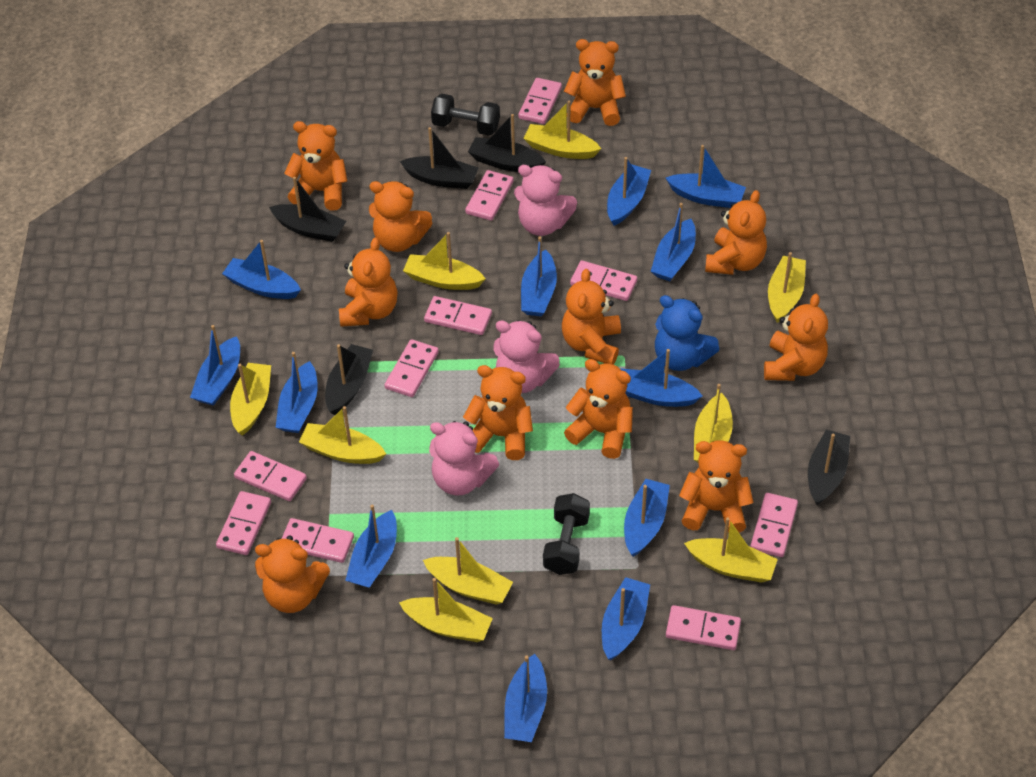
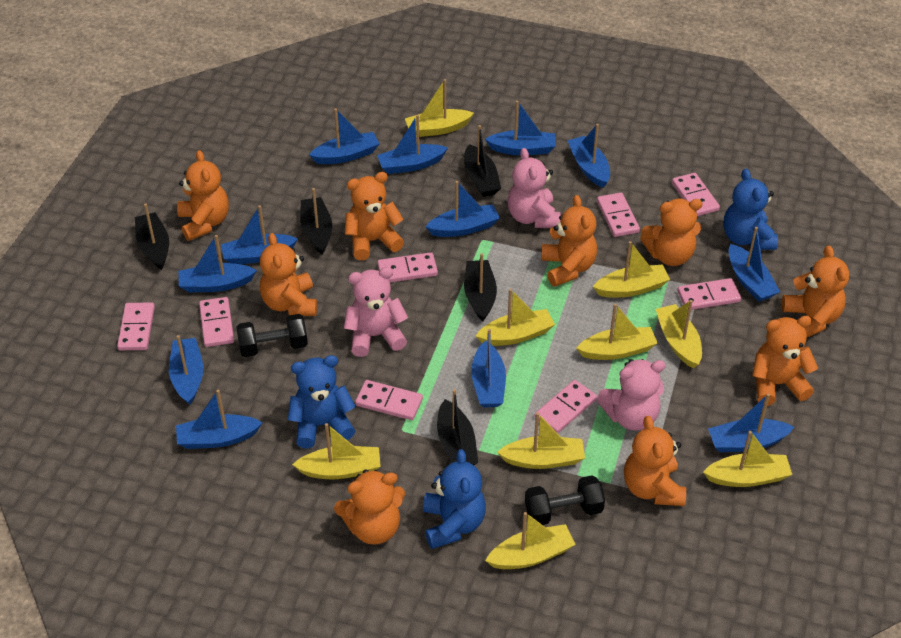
blue teddy bear: [655,295,720,371] = 1 -> [288,355,356,448] [423,449,486,549] [723,169,778,250] = 3
orange teddy bear: [255,536,330,613] [284,121,347,211] [339,238,398,327] [369,181,433,252] [463,365,533,460] [562,269,621,365] [564,39,626,126] [564,359,633,459] [679,440,754,533] [705,190,767,275] [764,293,828,381] = 11 -> [177,150,229,241] [260,233,317,316] [334,469,405,545] [345,172,404,260] [541,195,597,287] [624,416,686,506] [640,199,703,266] [752,316,818,406] [782,246,849,337] = 9
pink domino: [216,491,271,555] [234,451,307,501] [282,518,354,563] [385,339,439,397] [424,296,492,335] [465,170,514,221] [518,78,562,124] [570,260,637,301] [666,605,741,650] [750,493,798,557] = 10 -> [117,303,155,350] [199,297,234,347] [355,380,423,420] [377,252,438,282] [534,380,597,433] [597,193,640,237] [672,173,720,216] [677,278,741,310] = 8

